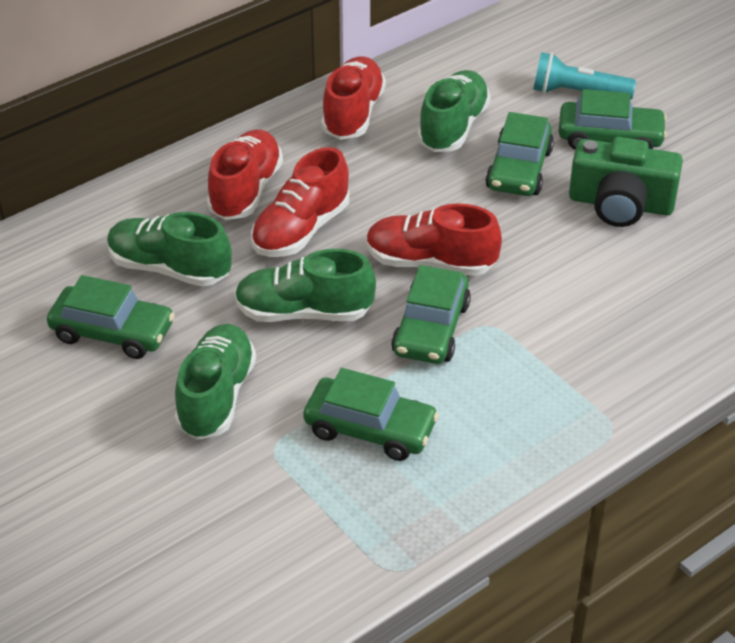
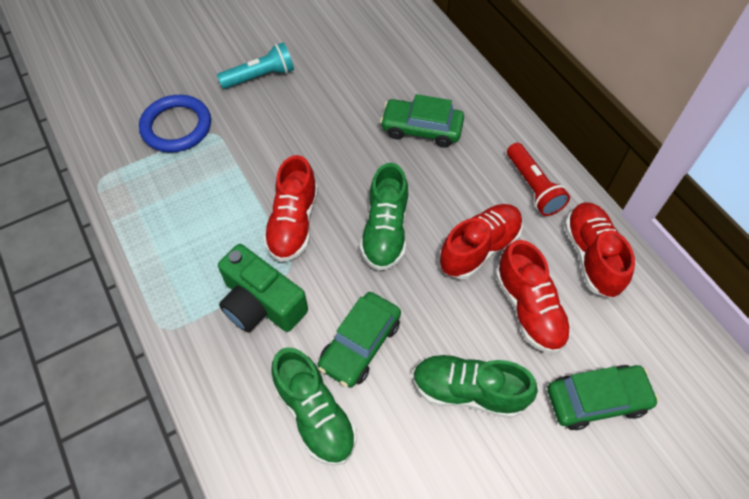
blue ring: none = 0 -> [139,95,211,152] = 1
green car: [47,275,175,359] [303,368,439,461] [391,265,471,364] [485,112,554,196] [558,89,667,150] = 5 -> [318,292,401,388] [380,94,464,148] [548,365,659,430] = 3
green shoe: [107,212,232,287] [174,324,256,440] [235,249,376,322] [417,70,491,152] = 4 -> [271,347,357,466] [360,163,408,271] [413,354,538,418] = 3
red flashlight: none = 0 -> [507,143,570,216] = 1

